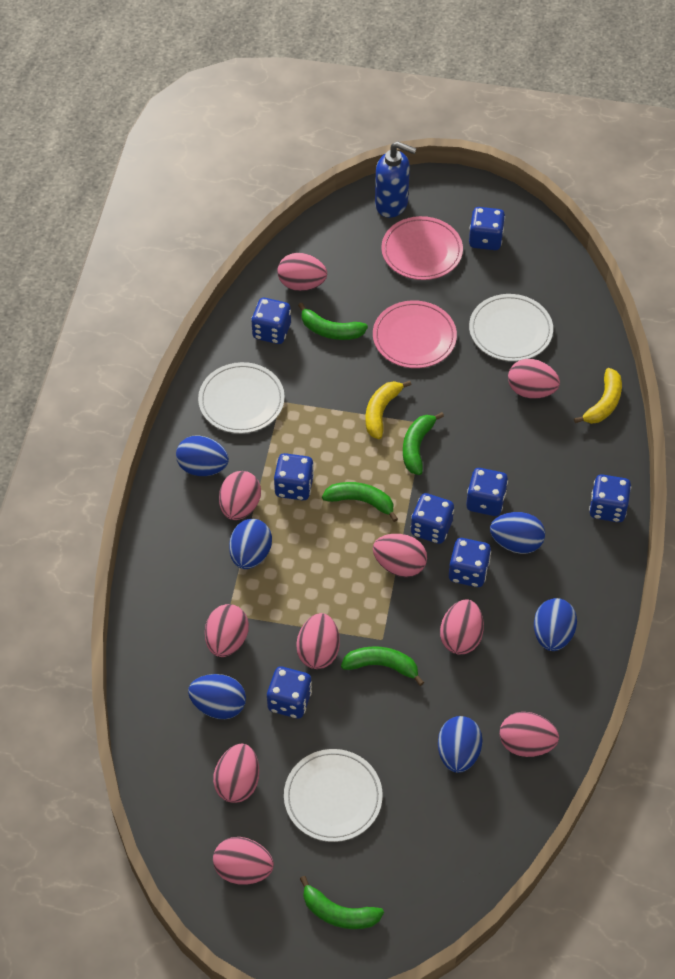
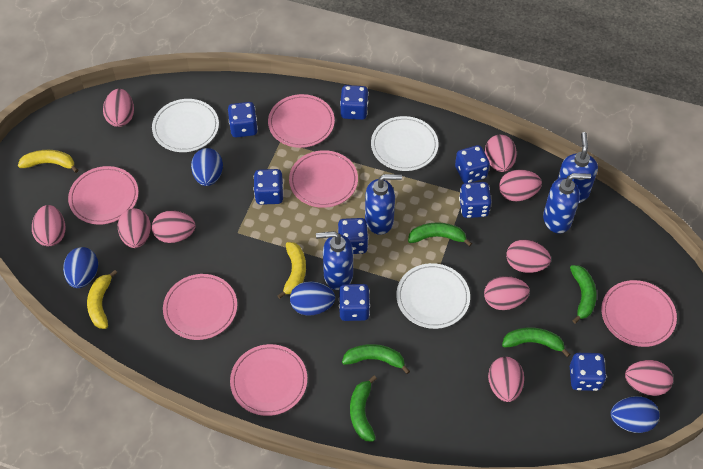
blue egg: [176,435,229,476] [188,674,246,719] [229,519,272,569] [438,716,483,773] [490,512,545,554] [534,598,577,651] = 6 -> [63,247,98,288] [191,148,223,186] [290,281,335,316] [611,396,660,433] = 4
blue soap dispenser: [375,141,417,218] = 1 -> [316,231,353,290] [365,174,402,235] [543,173,591,234] [557,132,598,203] = 4
pink plate: [373,300,457,368] [381,216,463,280] = 2 -> [68,166,139,225] [163,274,237,340] [230,344,307,416] [268,94,335,148] [289,150,358,208] [601,280,677,347] = 6
yellow banana: [366,380,411,439] [574,368,622,424] = 2 -> [18,150,78,173] [87,270,117,329] [277,242,306,299] = 3

